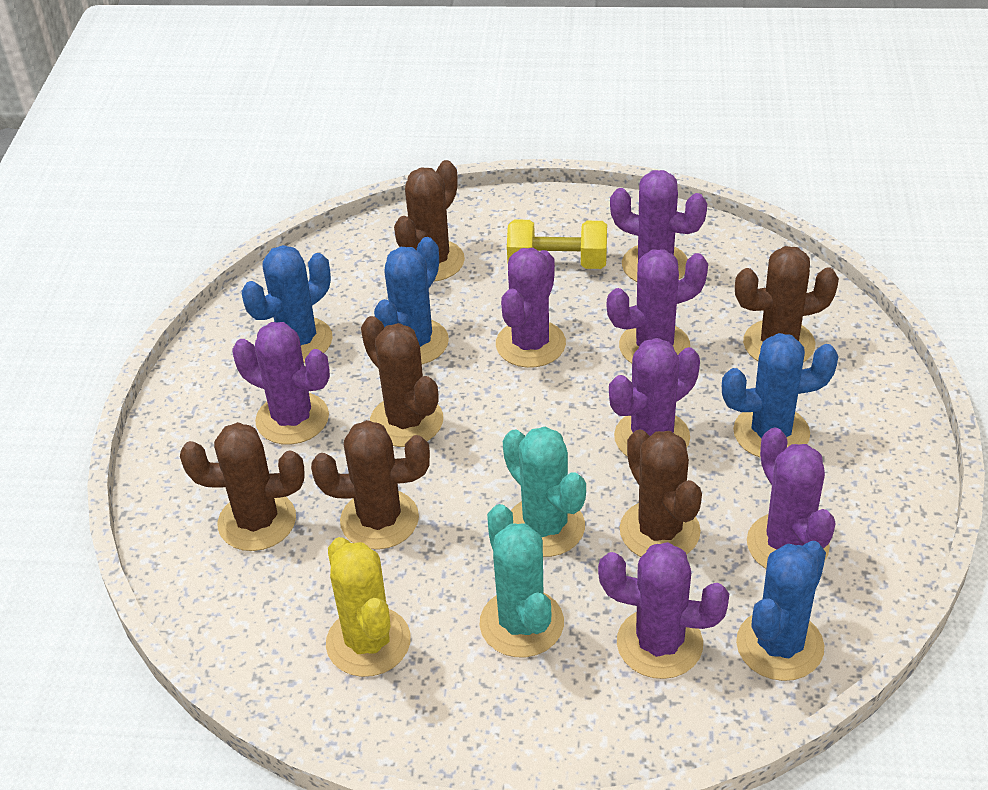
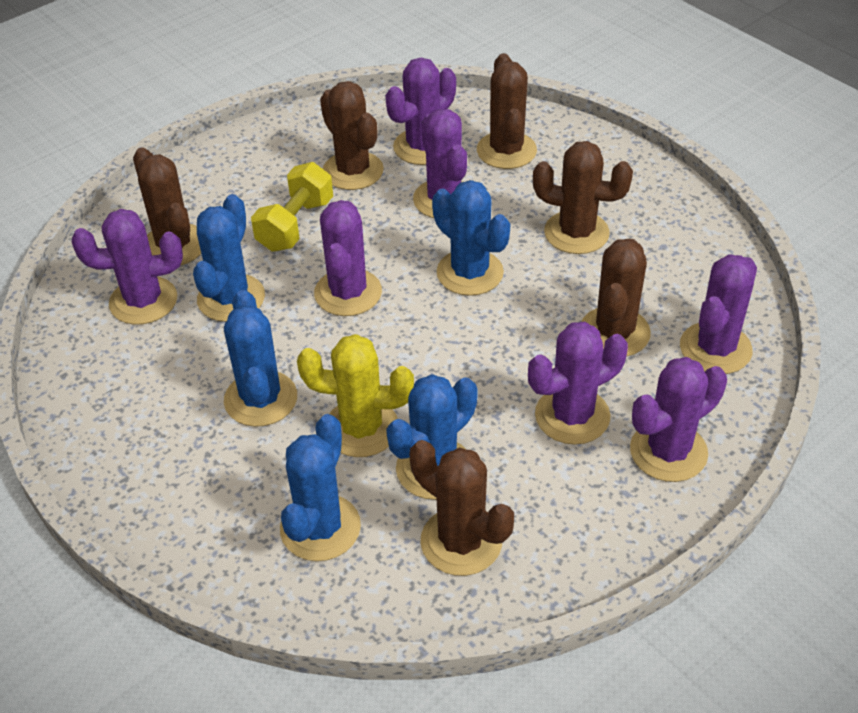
blue cactus: [242,245,333,363] [374,237,449,364] [722,333,838,458] [736,541,826,681] = 4 -> [193,194,265,322] [224,290,297,427] [280,414,361,561] [386,374,478,500] [432,180,510,296] = 5
turquoise cactus: [479,504,564,657] [503,427,586,557] = 2 -> none = 0

